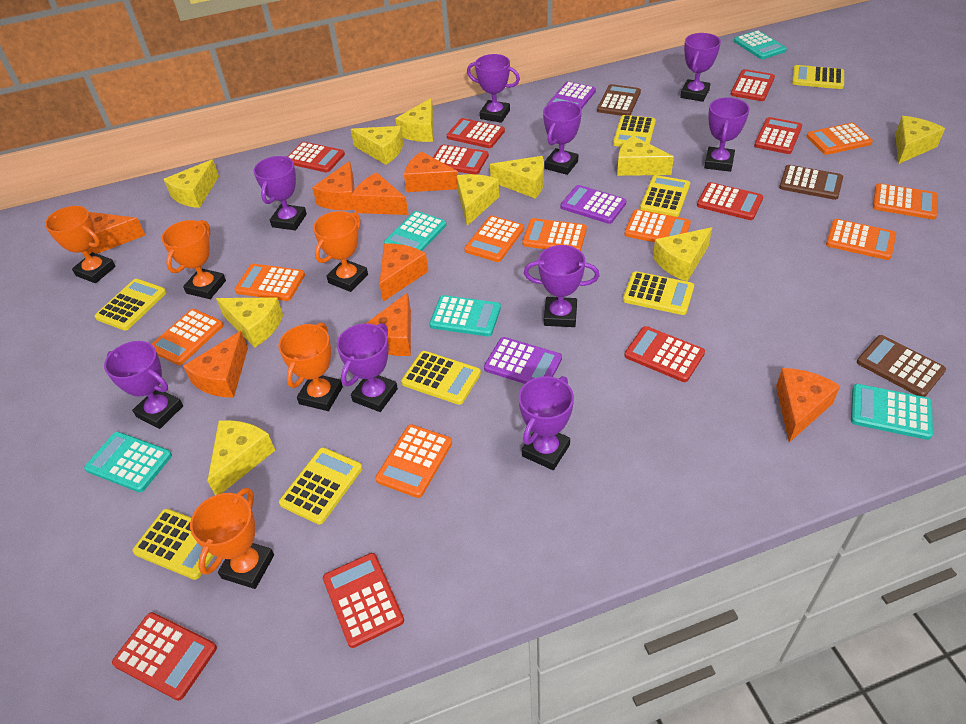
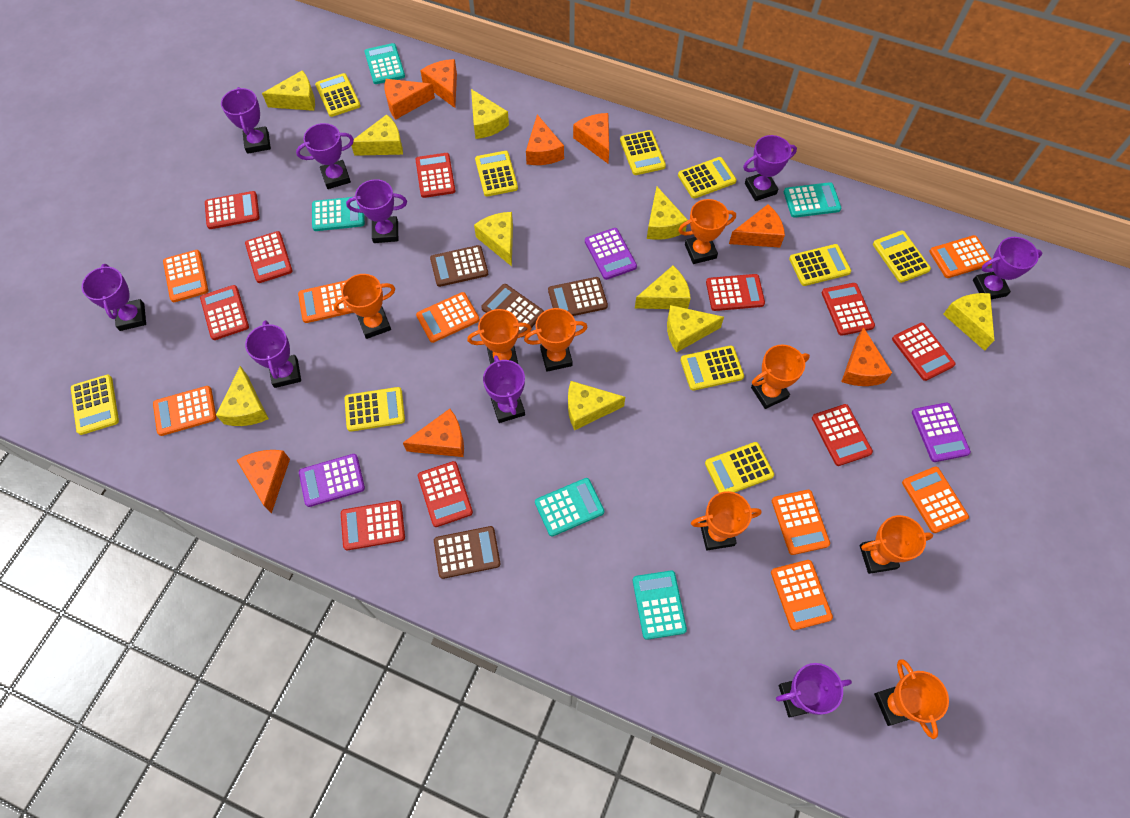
brown calculator: [597,84,641,116] [779,165,843,200] [857,335,946,397] = 3 -> [430,245,488,287] [434,526,501,579] [481,284,544,334] [548,277,608,316] = 4
orange calculator: [152,309,223,365] [235,263,305,301] [375,424,452,498] [464,216,524,262] [523,218,587,251] [624,209,691,242] [806,123,873,155] [826,219,896,260] [873,183,938,220] = 9 -> [153,386,216,436] [163,250,208,302] [298,280,354,323] [416,292,480,343] [771,560,833,630] [772,490,830,555] [902,467,969,533] [929,235,992,278] = 8
orange trophy: [45,206,116,283] [162,220,226,299] [190,488,274,589] [278,323,343,411] [313,211,368,292] = 5 -> [334,274,395,339] [467,309,532,364] [524,308,588,372] [678,199,736,264] [691,491,762,550] [751,345,810,409] [859,515,933,574] [874,659,949,739] = 8
red calculator: [112,612,217,701] [287,142,345,173] [323,553,404,648] [433,145,489,175] [447,118,505,148] [624,326,705,382] [697,182,763,220] [731,69,775,101] [754,117,802,154] = 9 -> [200,285,249,340] [205,191,260,229] [245,231,292,283] [341,500,405,550] [415,153,455,198] [418,461,473,527] [706,274,765,311] [812,404,873,466] [822,283,875,336] [892,323,955,381] = 10
yellow calculator: [95,279,167,330] [133,509,214,580] [279,447,362,524] [401,351,481,405] [613,115,656,147] [623,271,694,315] [640,175,690,217] [792,65,844,89] = 8 -> [71,375,119,435] [315,73,360,117] [345,387,405,432] [475,151,518,196] [620,130,666,175] [678,157,737,199] [680,345,744,391] [705,442,774,493] [789,244,851,286] [873,231,931,283] = 10

